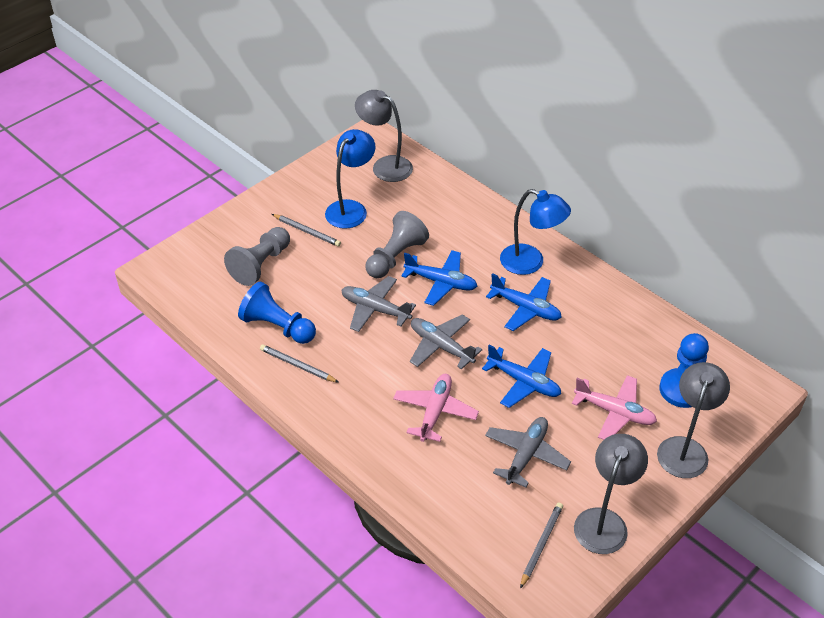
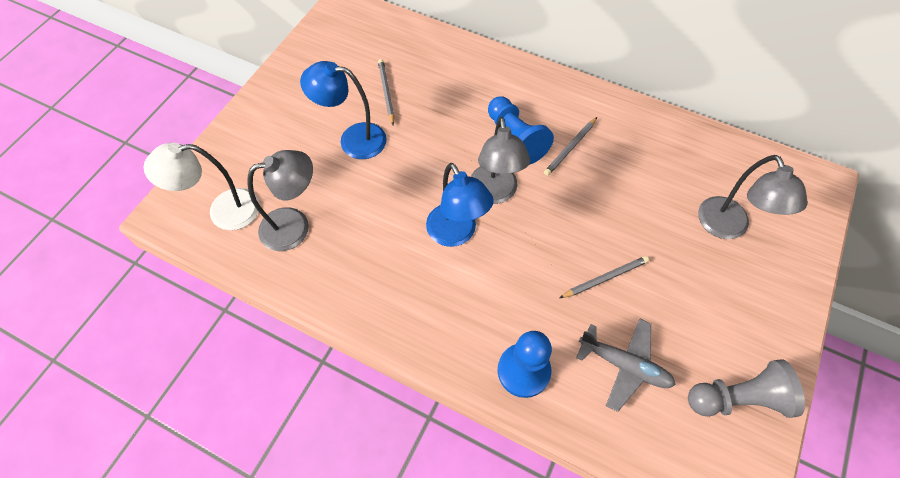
blue plane: [401,250,477,306] [482,344,561,408] [486,273,562,331] = 3 -> none = 0
grey pawn: [224,227,290,286] [366,211,429,278] = 2 -> [688,359,805,418] = 1
grey plane: [342,276,416,332] [410,314,482,370] [485,417,571,487] = 3 -> [576,319,676,412] = 1
pink plane: [393,374,479,442] [572,375,657,440] = 2 -> none = 0
white lamp: none = 0 -> [144,143,259,230] = 1

